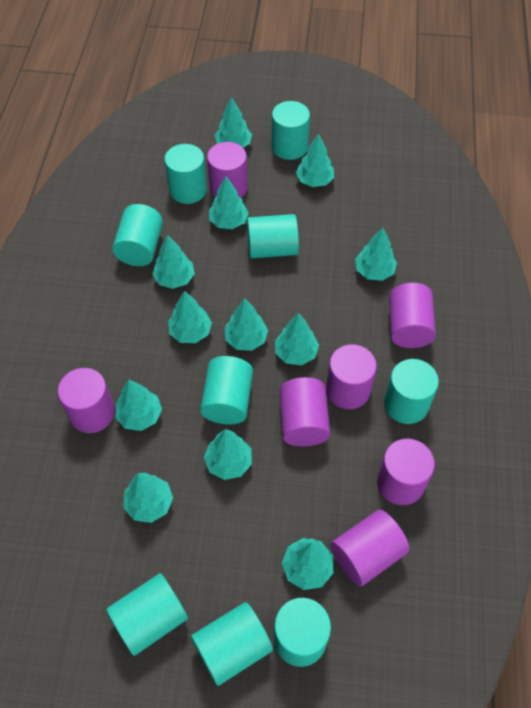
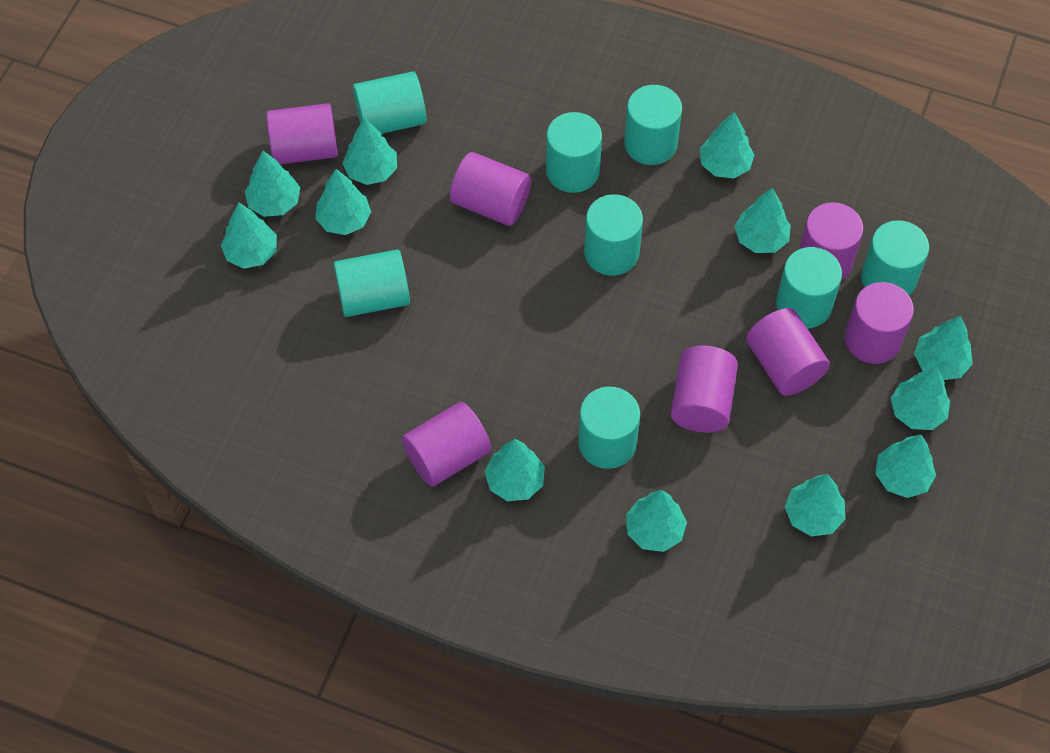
turquoise cylinder: [106,573,188,656] [113,204,163,266] [164,144,207,204] [191,602,273,686] [200,356,253,424] [247,214,299,258] [272,101,310,160] [274,598,331,667] [384,359,439,424] = 9 -> [334,249,410,317] [353,71,427,134] [546,112,602,193] [578,387,640,469] [584,194,643,276] [624,85,682,165] [776,247,842,328] [861,220,929,296] = 8

